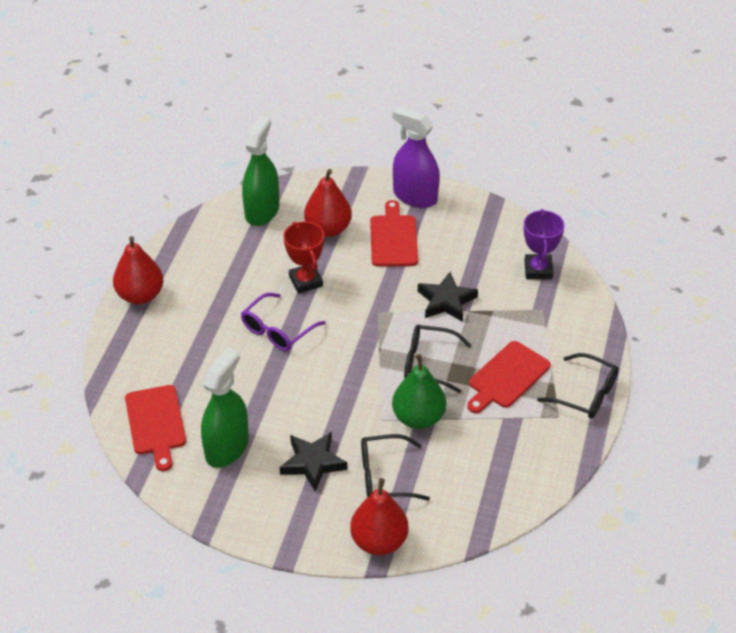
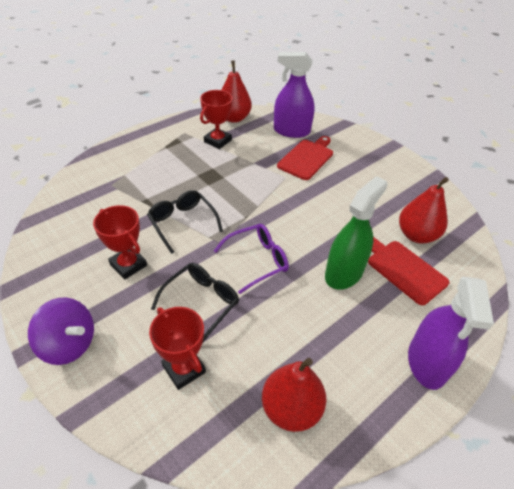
black glasses: [361,434,430,501] [404,325,471,393] [537,353,619,419] = 3 -> [147,190,223,254] [151,263,239,343] = 2
black star: [279,432,347,492] [418,272,478,322] = 2 -> none = 0
green pear: [392,354,446,429] = 1 -> none = 0
green spray bottle: [201,348,249,468] [242,116,279,226] = 2 -> [325,176,388,290] = 1
purple spinning top: none = 0 -> [28,298,94,365] = 1
purple spray bottle: [393,107,440,208] = 1 -> [274,52,315,138] [408,277,494,390] = 2
purple trophy: [523,209,565,279] = 1 -> none = 0
red cutting board: [125,385,186,471] [370,200,418,267] [467,341,551,414] = 3 -> [277,136,333,180] [368,237,449,305] = 2
red trophy: [283,221,324,293] = 1 -> [93,205,147,280] [149,307,206,390] [200,90,233,149] = 3

